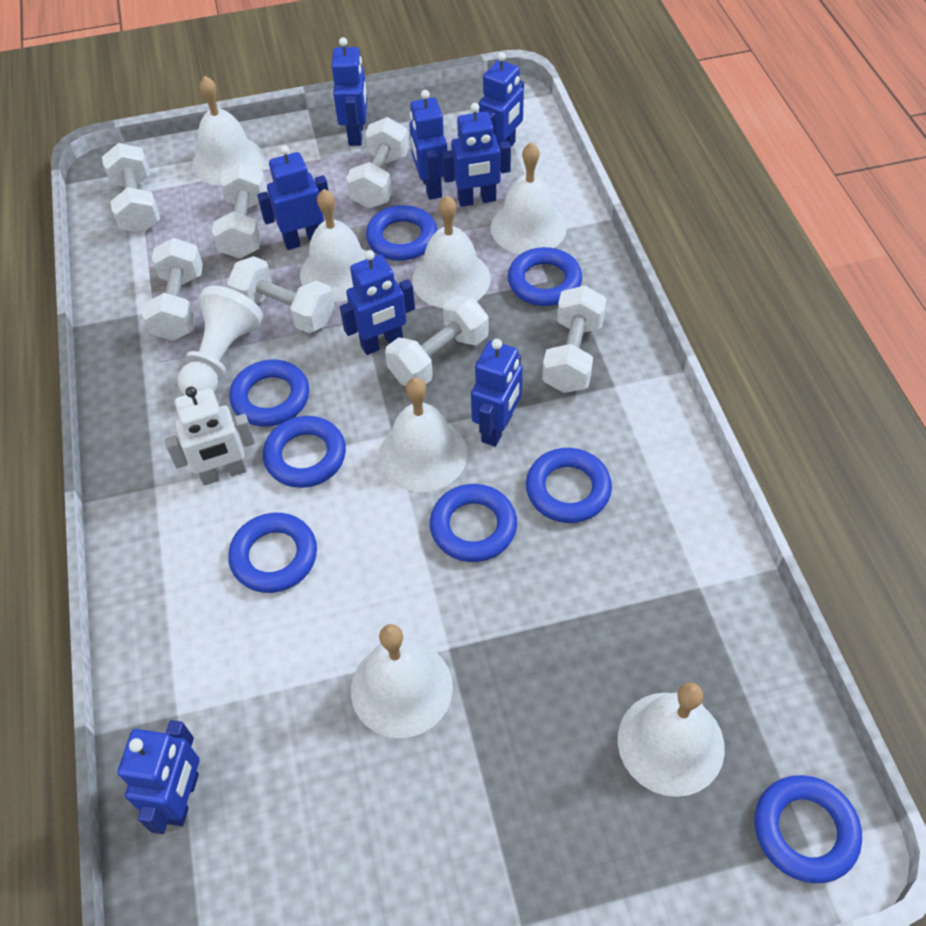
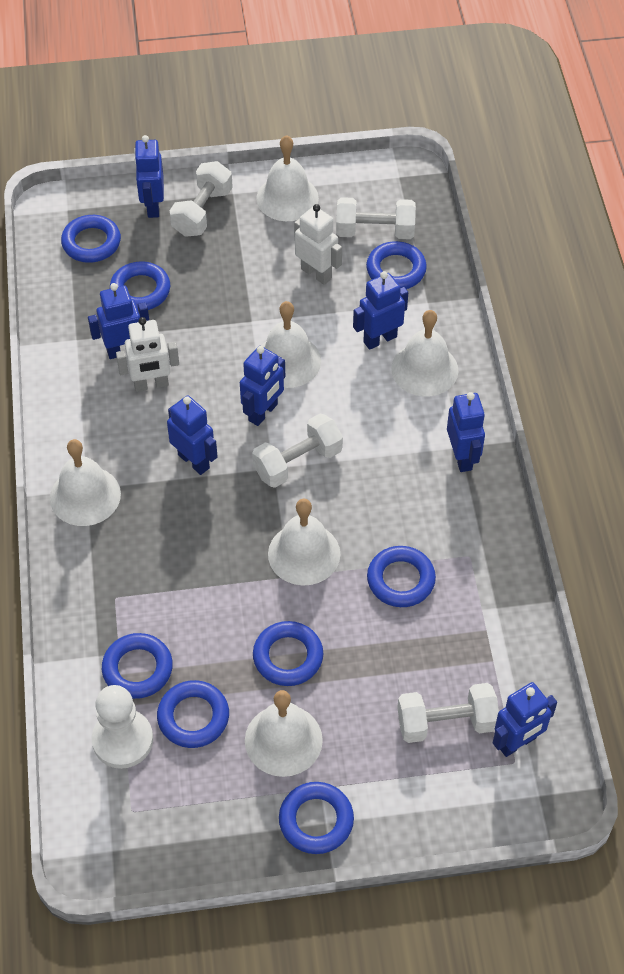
blue robot: [117,720,200,834] [257,145,329,250] [331,37,368,146] [340,250,415,355] [409,90,447,200] [442,103,511,207] [471,339,523,447] [479,52,524,146] = 8 -> [88,283,149,359] [134,135,164,218] [167,396,218,475] [240,346,285,426] [353,271,408,350] [447,392,485,472] [493,682,557,757] = 7
white bell: [192,76,264,185] [300,189,366,302] [351,624,453,738] [379,377,467,492] [412,195,491,308] [491,142,567,254] [618,682,725,797] = 7 -> [50,439,121,526] [245,690,323,777] [256,135,319,221] [261,301,321,388] [268,499,340,586] [391,310,458,396] = 6
white dumbbell: [102,143,160,233] [142,238,203,341] [212,163,267,259] [227,256,335,333] [346,117,409,209] [385,295,489,386] [542,285,606,393] = 7 -> [170,161,233,237] [252,414,343,488] [336,197,416,239] [397,683,499,743] = 4
white robot: [164,386,255,486] = 1 -> [116,317,179,392] [294,204,342,285] = 2

